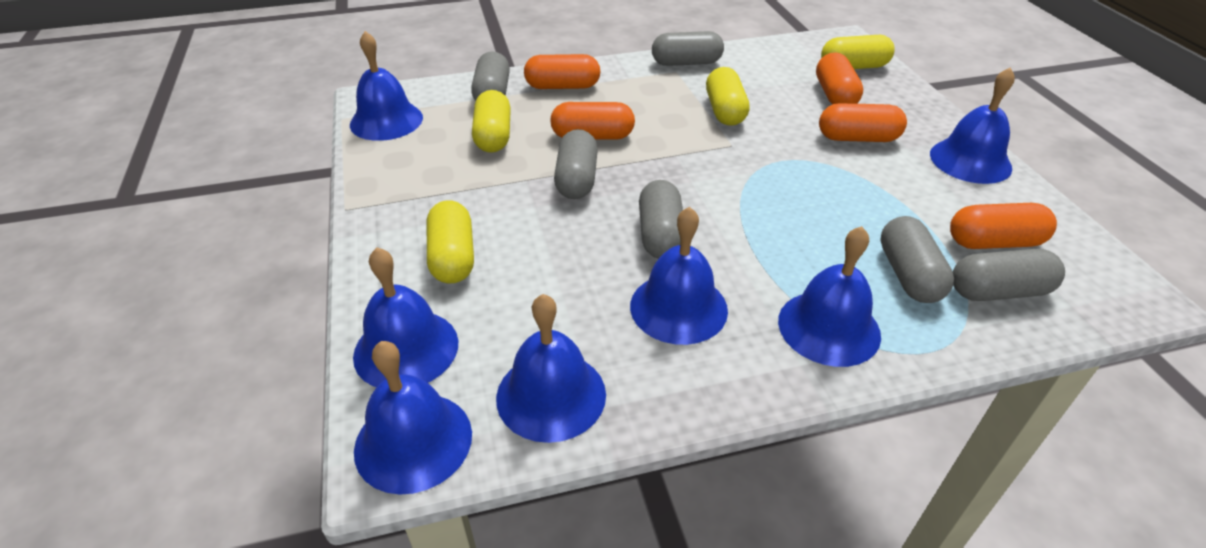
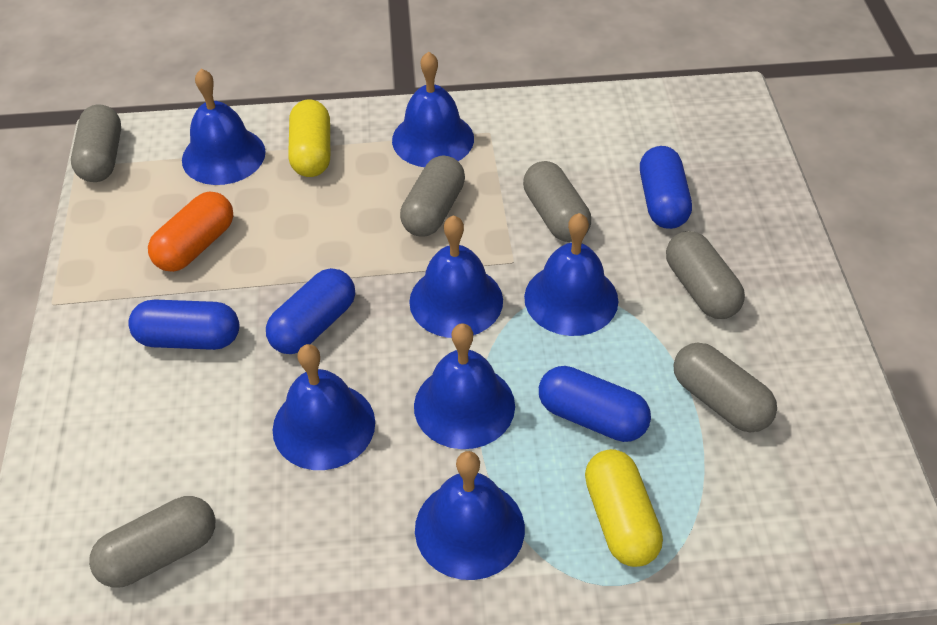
blue capsule: none = 0 -> [128,300,239,350] [266,268,355,354] [539,366,651,442] [640,146,692,229] = 4
orange capsule: [524,54,600,89] [550,102,635,140] [816,53,863,105] [819,103,907,142] [950,203,1057,249] = 5 -> [148,192,233,272] = 1
yellow capsule: [427,200,474,283] [472,90,511,153] [706,67,749,126] [821,35,895,69] = 4 -> [288,99,330,177] [585,449,663,567] = 2

